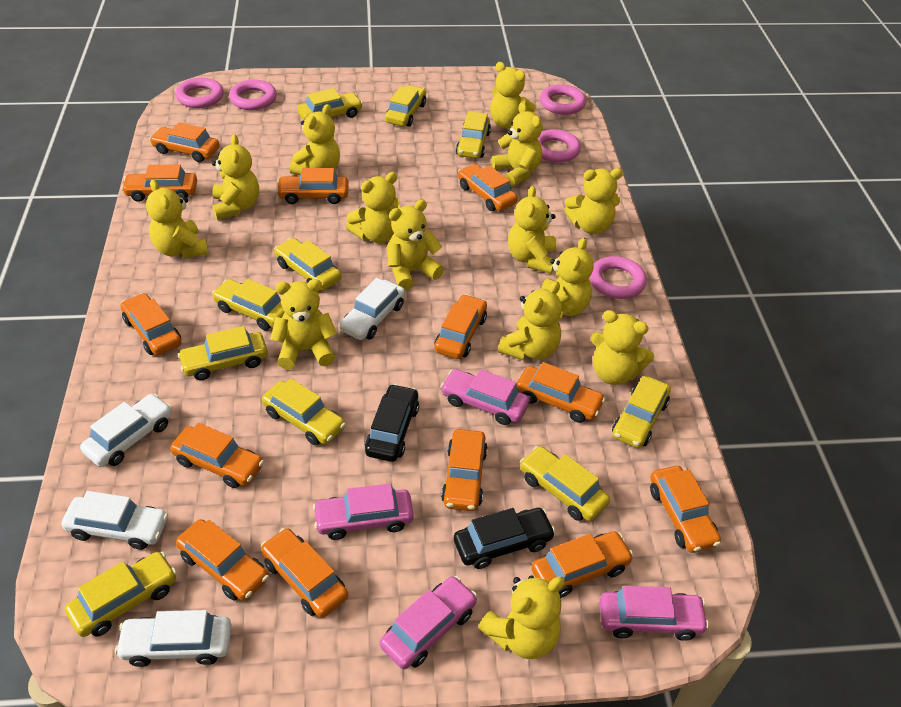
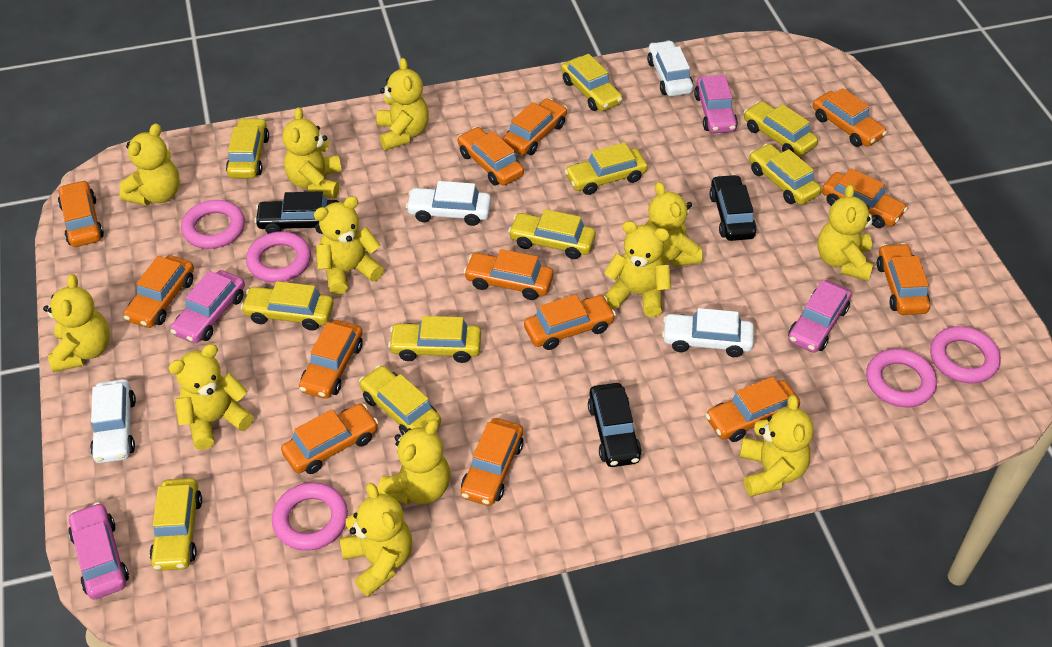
black car: [365,384,419,462] [454,508,556,569] = 2 -> [254,191,339,234] [588,383,642,467] [709,174,757,241] = 3
yellow teddy bear: [146,180,208,259] [212,134,259,220] [271,279,337,370] [289,104,340,175] [346,172,400,243] [387,200,444,291] [478,575,565,659] [490,62,536,128] [491,103,542,187] [498,281,562,361] [508,186,556,274] [541,238,594,320] [564,168,623,234] [591,310,654,385] = 14 -> [43,274,110,372] [119,123,180,206] [168,344,254,450] [283,107,342,199] [314,196,384,295] [340,483,412,596] [376,58,429,150] [377,419,450,505] [604,221,671,317] [645,182,703,267] [740,395,813,497] [817,184,876,281] = 12

